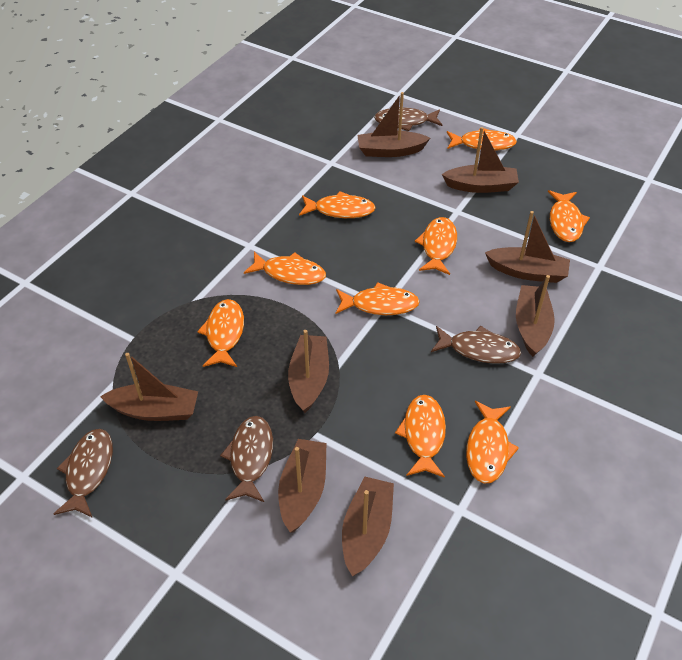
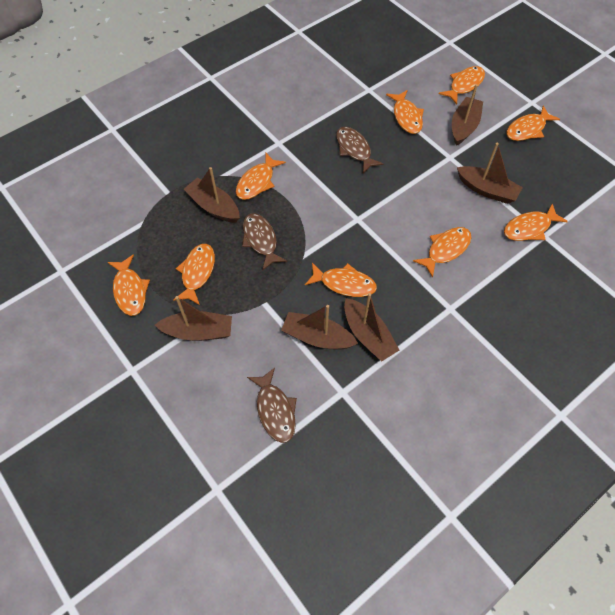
brown boat: [100,353,198,421] [278,439,326,532] [288,330,329,413] [342,477,394,576] [357,92,430,157] [442,127,519,193] [485,211,570,283] [516,275,555,357] = 8 -> [155,296,232,341] [184,167,240,223] [281,305,358,350] [344,293,399,362] [452,84,483,146] [457,143,523,204] = 6
brown fish: [54,429,113,518] [220,416,273,502] [374,107,442,131] [431,326,521,364] = 4 -> [242,213,287,271] [247,368,297,443] [336,127,383,174] = 3

